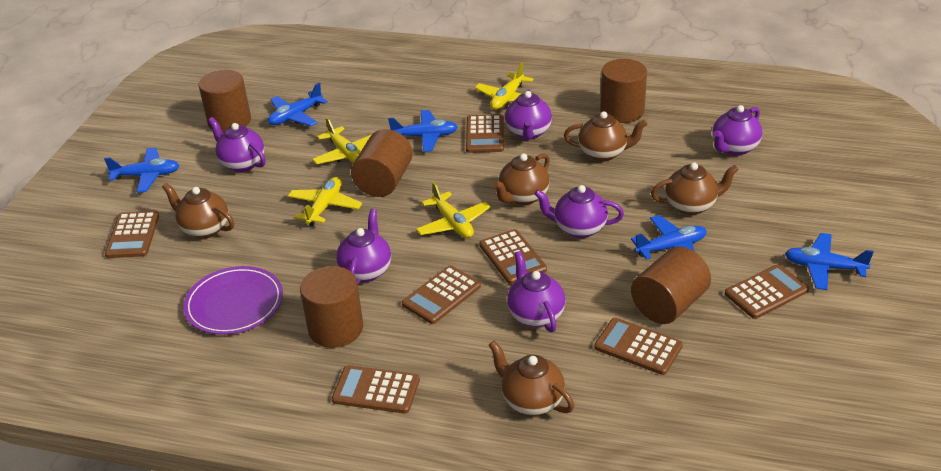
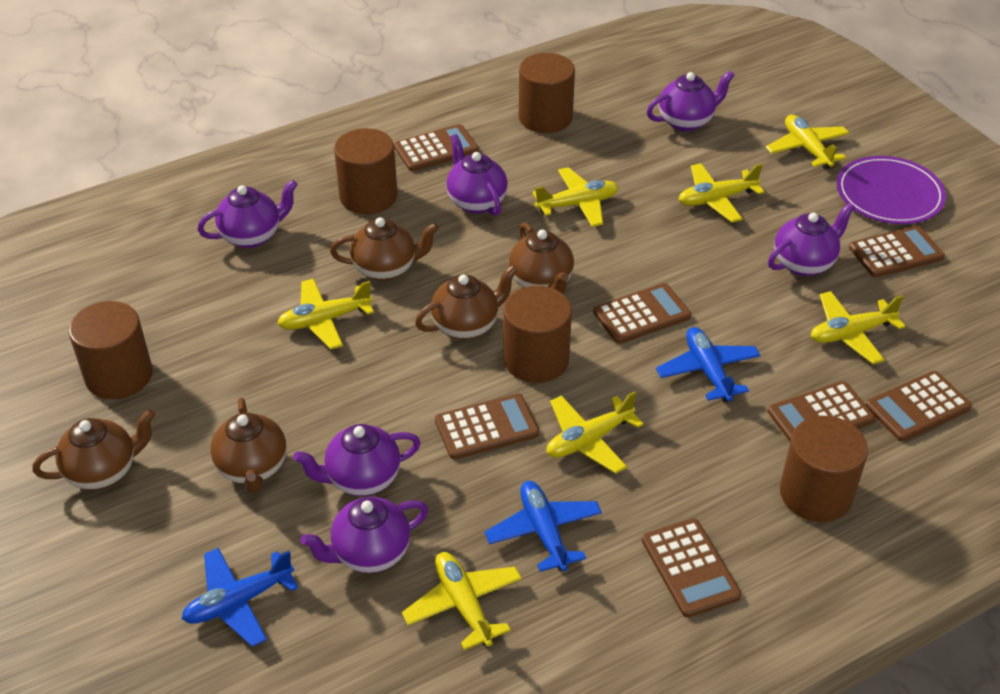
blue plane: [104,148,180,193] [268,83,328,126] [388,110,458,152] [631,215,707,259] [785,233,874,290] = 5 -> [182,548,299,647] [484,481,602,572] [656,327,760,402] = 3
yellow plane: [288,177,362,226] [312,117,371,164] [416,182,490,238] [475,62,533,110] = 4 -> [277,278,374,350] [402,552,522,650] [532,167,619,227] [546,391,644,474] [678,163,764,222] [766,115,849,170] [811,291,906,364] = 7

